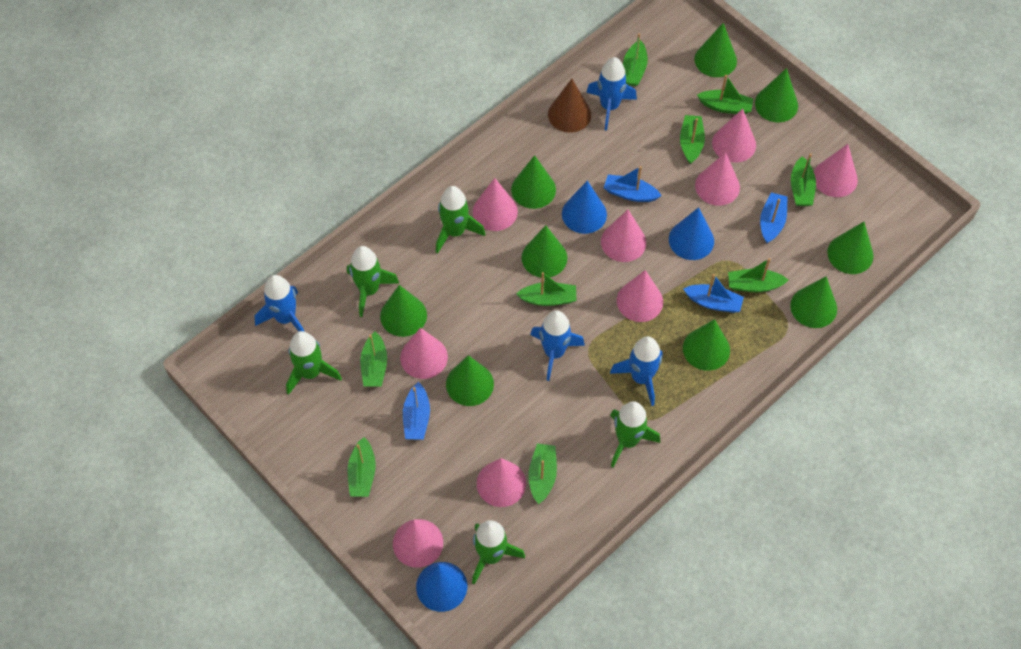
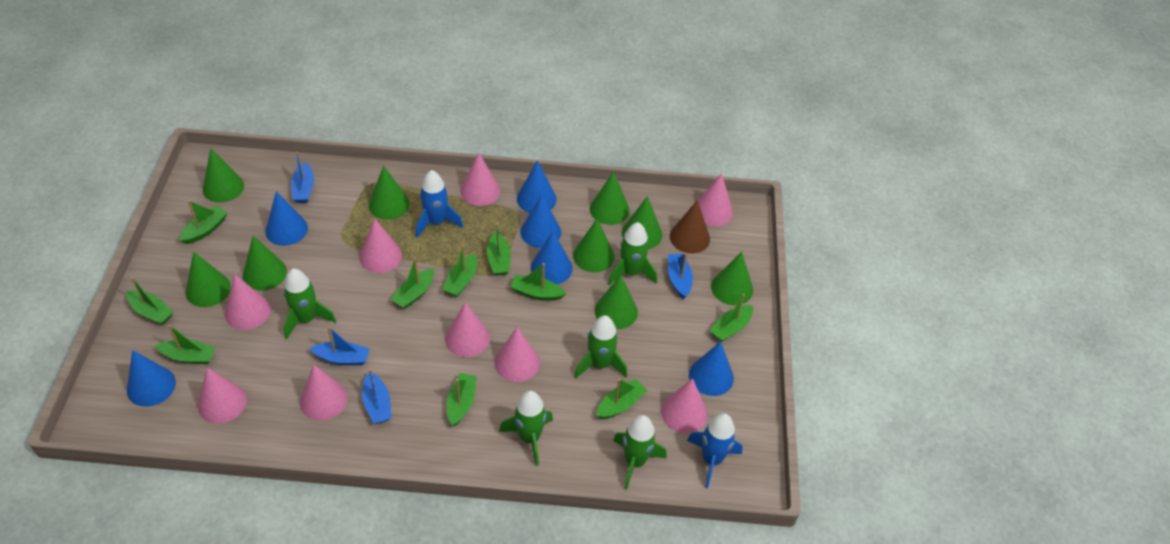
blue cone: [416,562,467,612] [562,181,607,234] [669,207,714,260] = 3 -> [127,350,176,407] [265,191,308,246] [517,161,557,213] [520,194,561,248] [531,231,573,284] [689,341,734,396] = 6
blue rocket: [255,275,305,332] [530,310,585,381] [586,57,637,130] [610,336,663,406] = 4 -> [416,170,463,238] [687,413,743,488] = 2
green boat: [348,437,376,497] [360,331,387,387] [516,272,577,306] [528,444,557,504] [623,33,648,86] [680,115,705,164] [697,75,753,114] [728,258,788,292] [791,154,816,206] = 9 -> [126,277,174,325] [156,324,216,364] [179,201,227,244] [391,258,434,309] [442,245,478,297] [446,373,477,426] [487,223,511,276] [511,263,566,301] [596,379,647,419] [709,294,753,342] = 10

